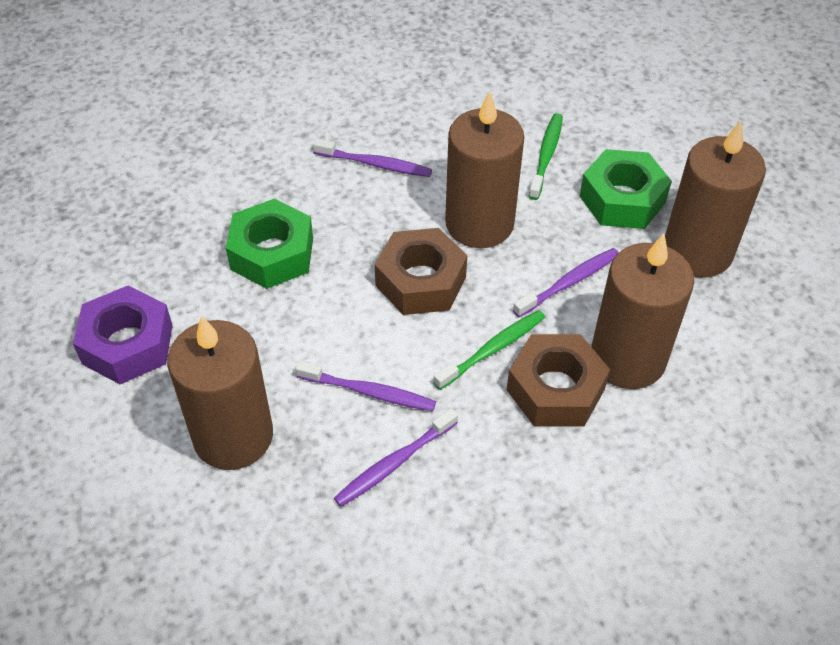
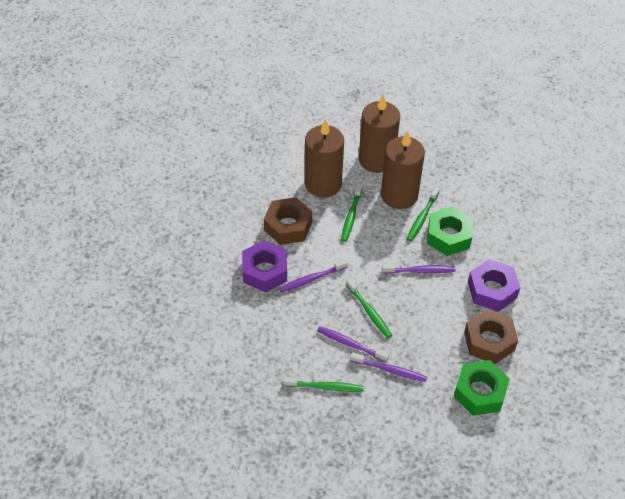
brown candle: [167,315,273,470] [445,91,524,248] [591,233,694,389] [665,121,766,278] = 4 -> [305,119,344,198] [359,95,400,173] [381,131,425,209] = 3
green toothbrush: [433,310,545,390] [528,113,563,200] = 2 -> [283,377,363,392] [341,183,363,242] [346,278,392,339] [407,187,440,241] = 4
purple nut: [73,286,173,384] = 1 -> [242,240,287,292] [468,259,520,312] = 2

